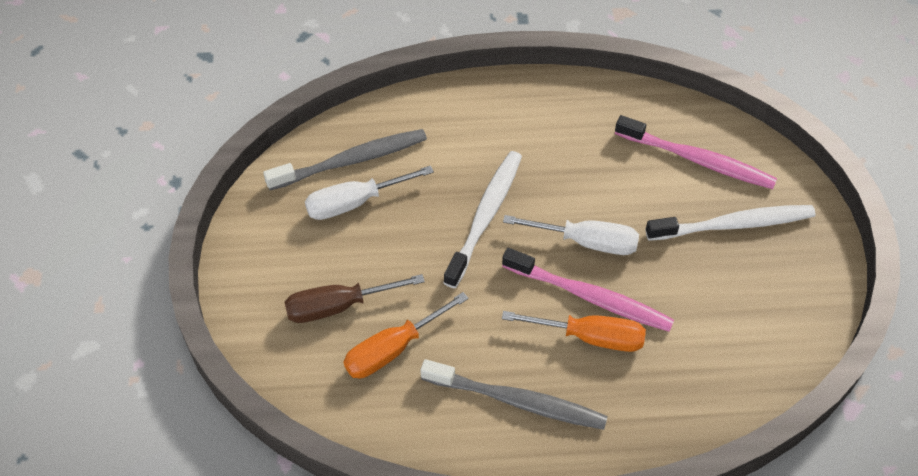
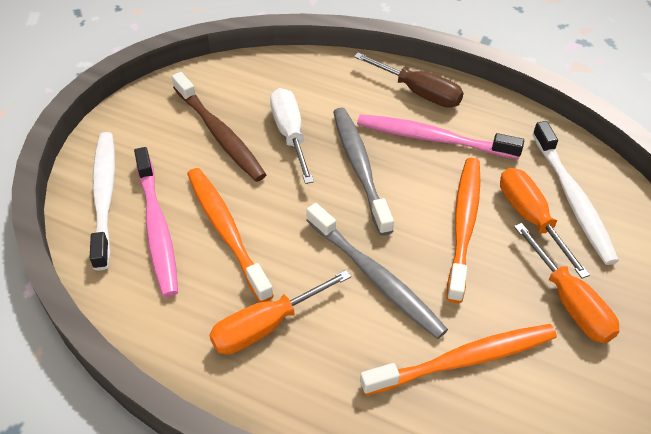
brown toothbrush: none = 0 -> [172,72,267,182] = 1
orange screwdriver: [344,292,469,378] [502,311,646,352] = 2 -> [209,270,351,354] [500,168,590,279] [514,223,619,343] = 3
orange toothbrush: none = 0 -> [187,168,274,302] [360,324,557,396] [447,158,480,303] = 3
white screwdriver: [305,166,434,220] [503,215,639,255] = 2 -> [270,88,314,184] = 1

